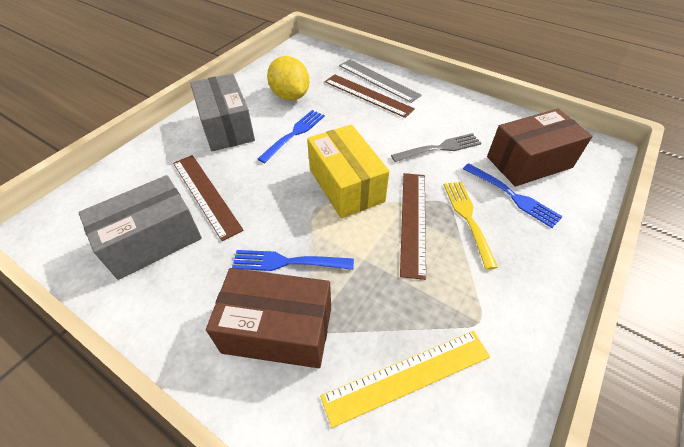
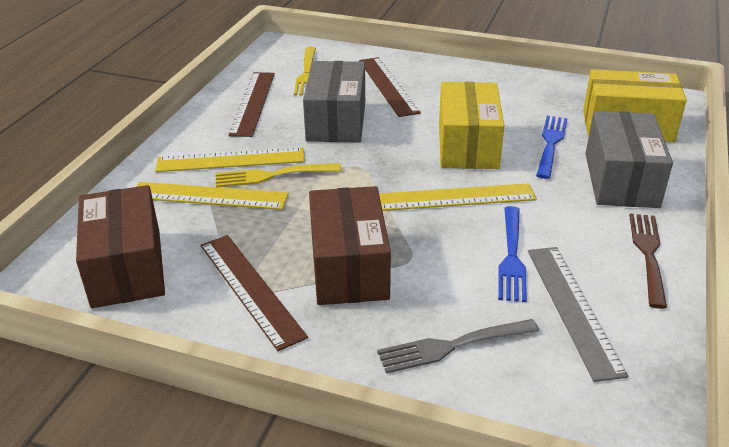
blue fork: [232,250,354,271] [258,110,325,163] [463,163,563,228] = 3 -> [498,206,527,302] [536,116,568,179] = 2
brown fork: none = 0 -> [629,214,667,309] = 1
yellow box: [307,124,389,218] = 1 -> [439,82,504,169] [583,69,687,142] = 2
yellow fork: [444,182,498,270] = 1 -> [216,163,341,187] [294,47,316,95] = 2
yellow lemon: [267,56,309,101] = 1 -> none = 0
yellow ruler: [320,331,490,428] = 1 -> [136,182,289,210] [155,147,305,172] [379,183,537,211] = 3

